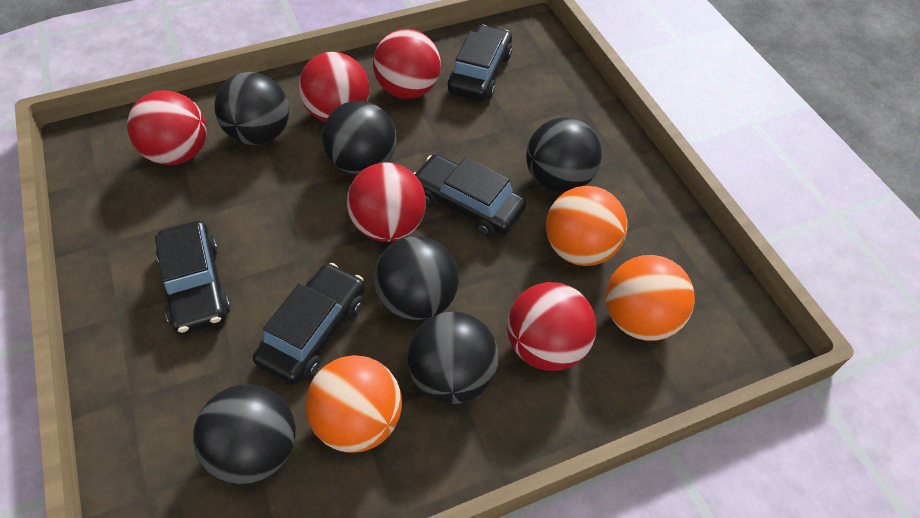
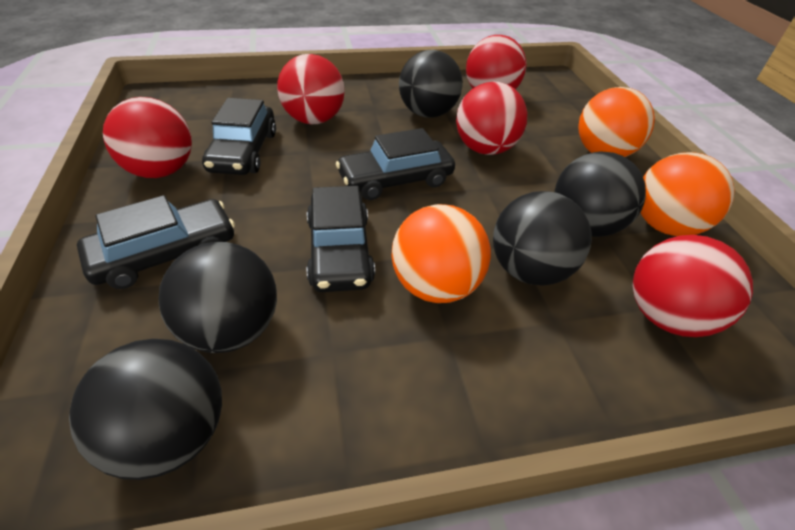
black ball: [193,384,296,485] [214,72,289,145] [322,101,396,175] [374,236,459,321] [407,312,499,404] [526,117,602,192] = 6 -> [69,339,222,480] [158,242,277,353] [399,50,462,118] [493,191,592,286] [554,151,646,237] = 5

